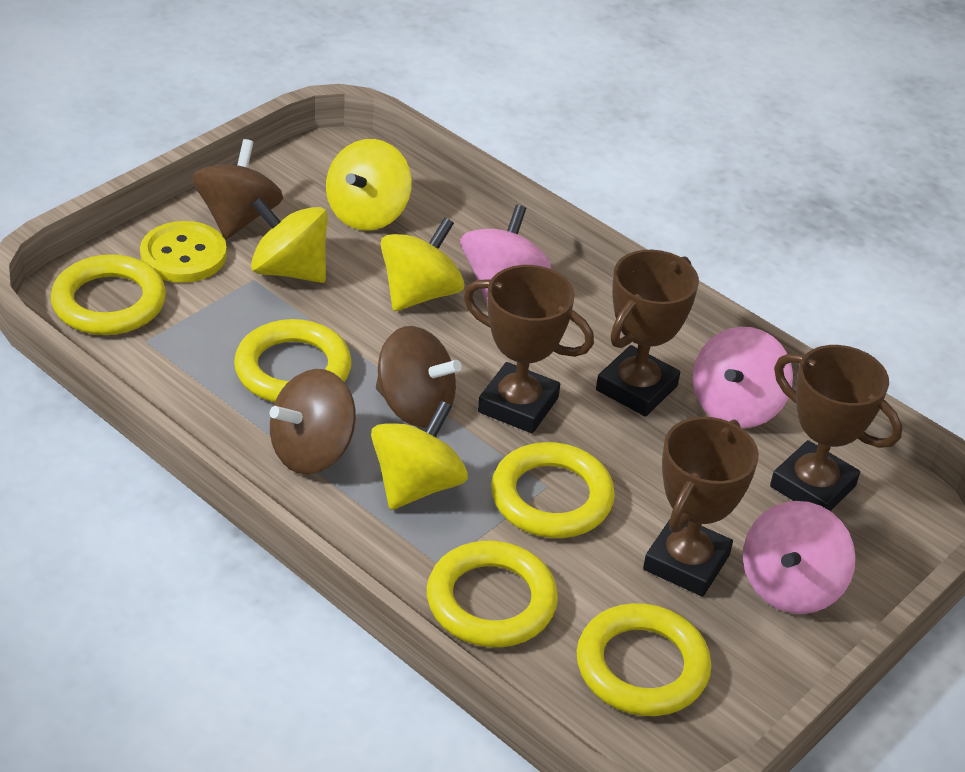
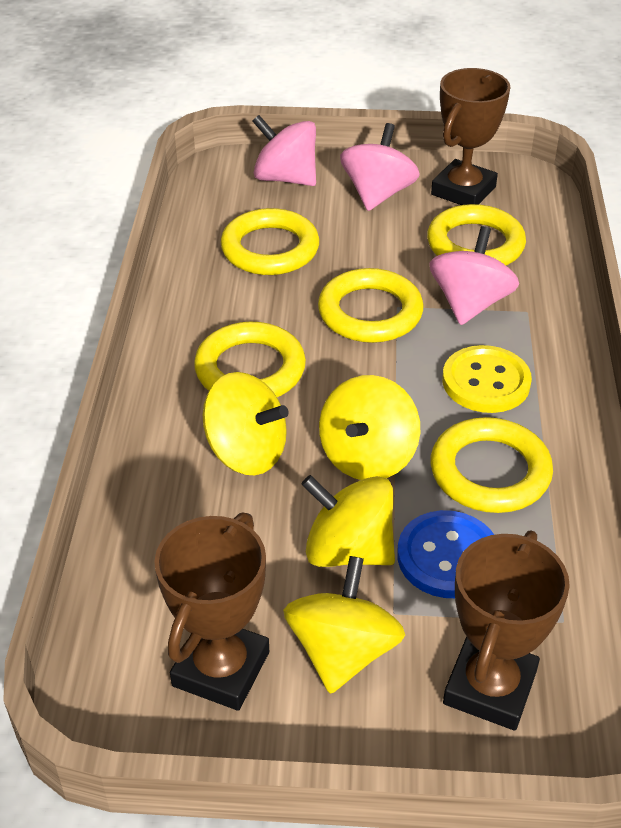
blue button: none = 0 -> [397,510,494,598] = 1
brown spinning top: [192,139,283,239] [270,369,356,475] [376,326,462,428] = 3 -> none = 0
brown trophy: [464,265,594,433] [596,250,699,417] [643,417,759,597] [770,345,902,511] = 4 -> [154,512,269,711] [431,68,510,205] [443,530,570,731] = 3

